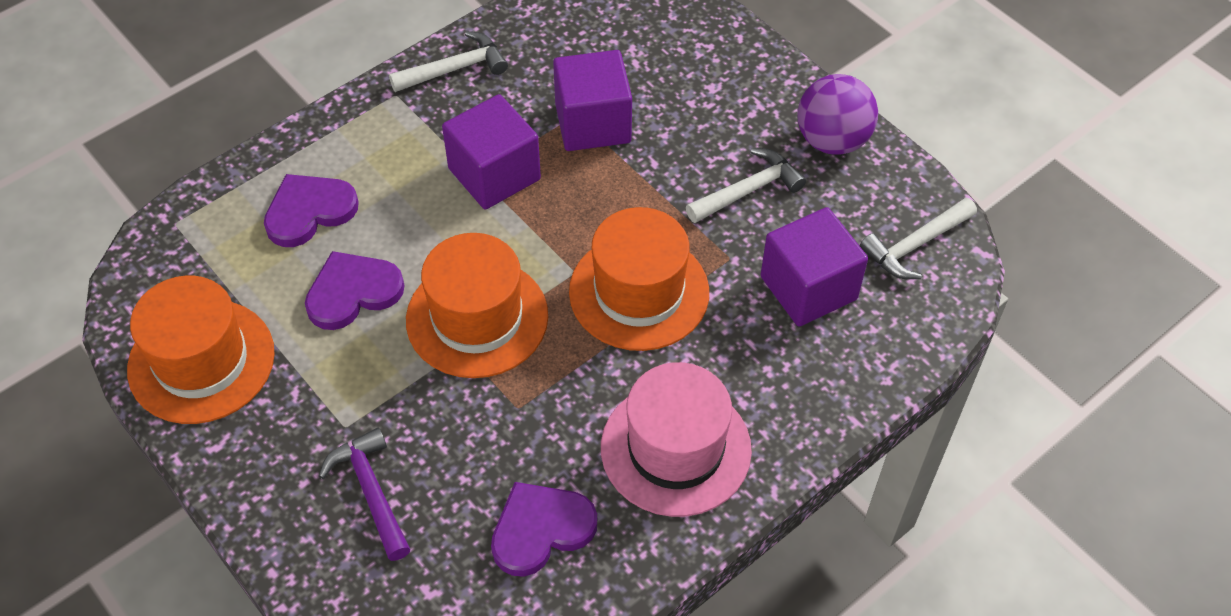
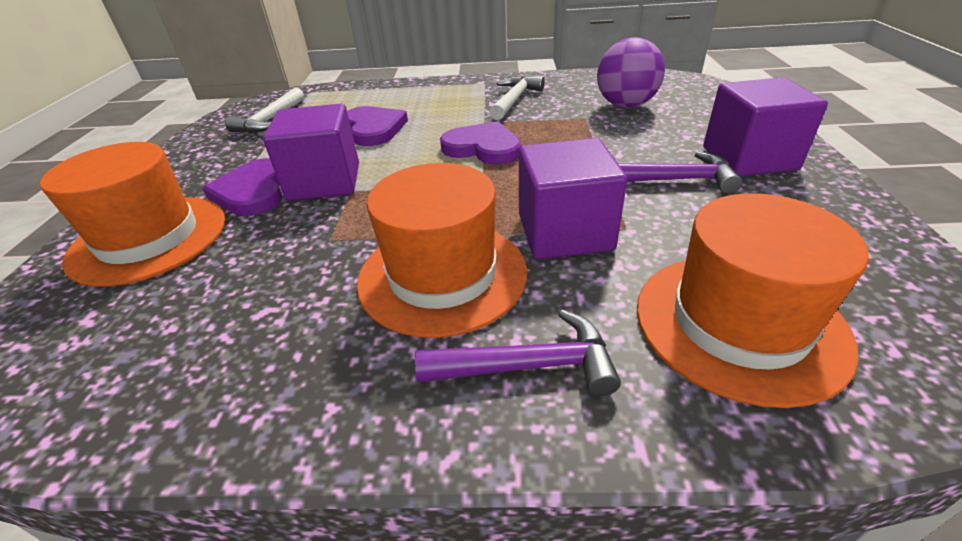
pink hat: [601,362,752,517] = 1 -> none = 0
purple hammer: [318,427,411,561] = 1 -> [415,310,621,396] [618,151,742,194] = 2
white hammer: [389,31,508,92] [686,148,806,223] [860,198,977,279] = 3 -> [225,88,304,133] [489,76,545,120] = 2

